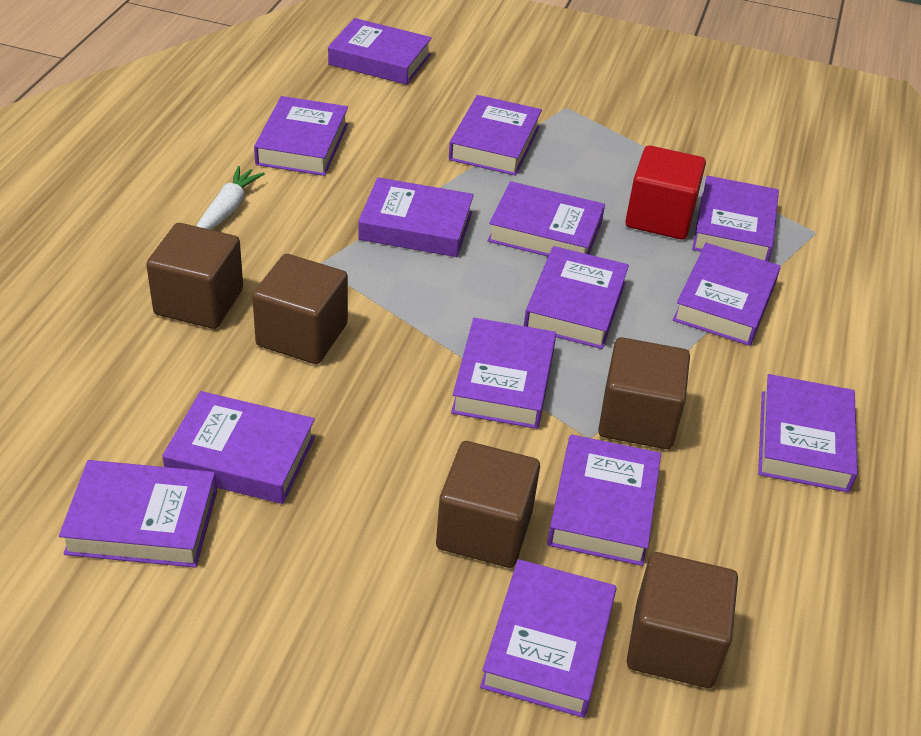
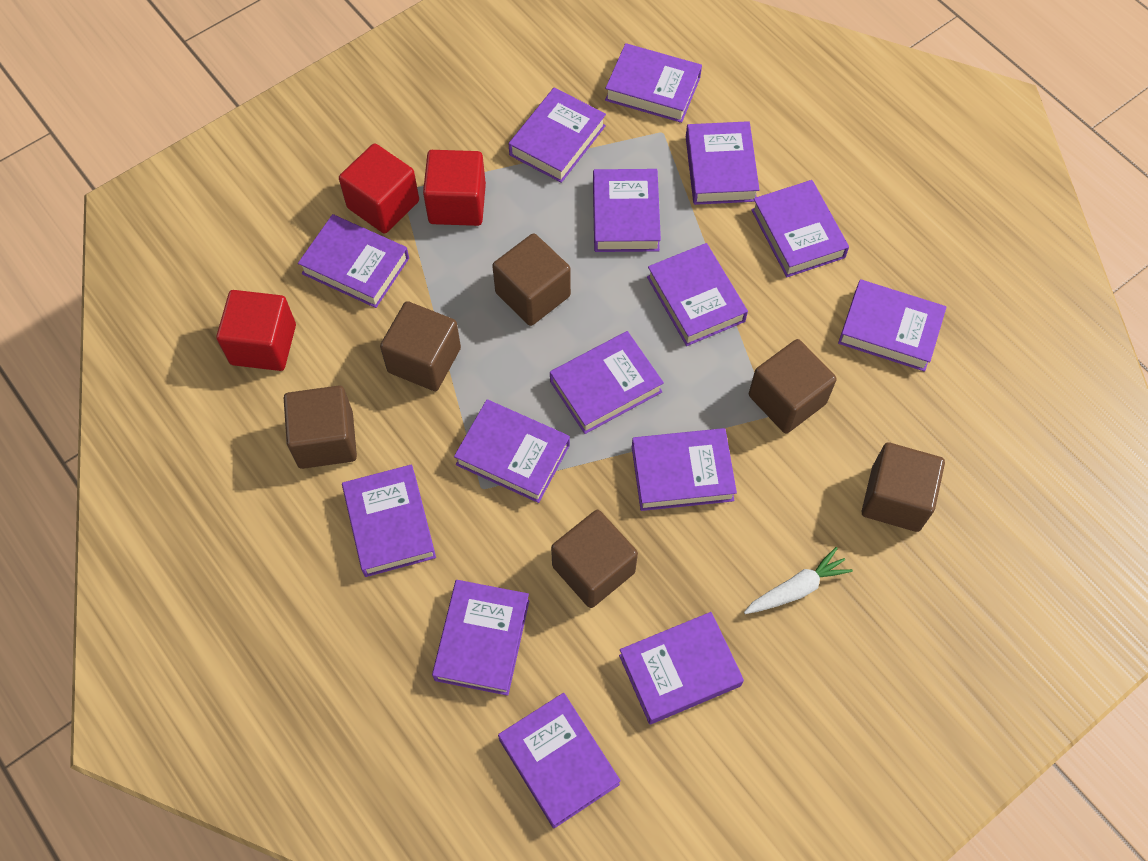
brown cube: [146,223,243,329] [252,254,348,364] [436,441,540,568] [598,337,690,449] [627,552,738,688] = 5 -> [284,386,357,469] [380,301,461,391] [492,233,571,326] [551,510,638,608] [749,339,837,434] [862,442,945,532] = 6
purple book: [59,460,217,568] [162,391,315,504] [254,96,348,176] [328,18,432,85] [358,177,474,257] [449,95,542,176] [451,318,556,429] [480,559,617,718] [488,181,605,256] [524,246,629,349] [547,434,661,566] [673,243,781,346] [692,176,779,262] [758,374,858,493] = 14 -> [298,214,409,308] [342,464,436,577] [432,580,529,696] [454,400,570,503] [498,693,621,828] [509,88,606,183] [550,331,664,434] [593,169,661,252] [605,43,702,123] [619,612,744,724] [632,428,737,511] [647,243,748,346] [686,121,760,205] [751,180,849,277] [838,279,947,372] = 15
red cube: [625,145,706,240] = 1 -> [216,290,296,371] [339,143,419,234] [423,150,486,226] = 3

